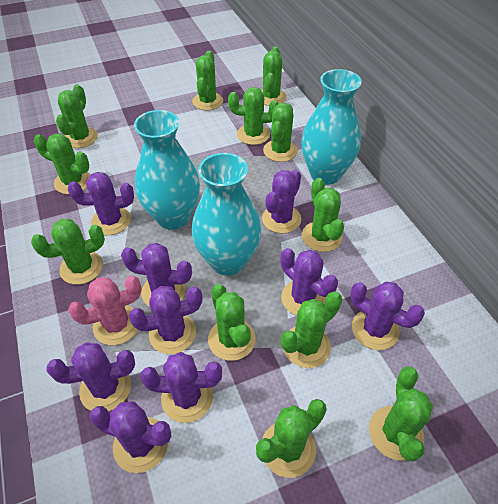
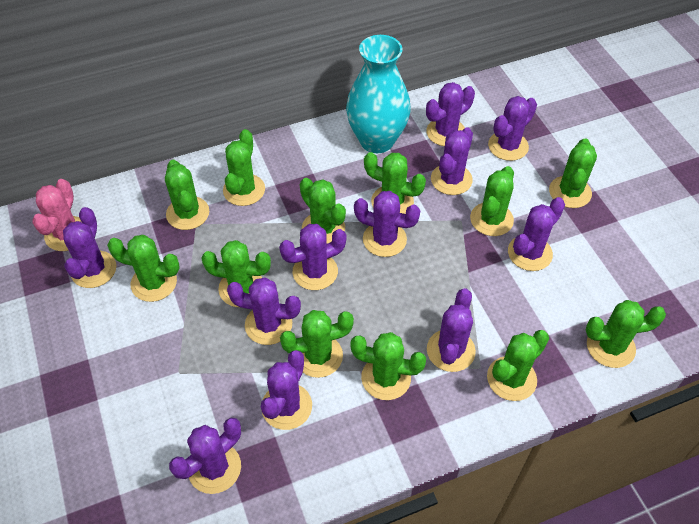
purple cactus: [47,342,135,412] [68,172,134,235] [89,401,172,473] [121,243,192,307] [129,286,202,354] [140,352,222,423] [262,169,301,234] [280,248,338,316] [350,282,425,350] = 9 -> [63,207,116,288] [169,418,241,494] [227,277,301,345] [261,350,312,430] [279,224,346,290] [354,191,420,257] [426,82,475,146] [427,288,476,372] [431,127,473,195] [488,96,537,161] [508,197,565,271] = 11
turquoise vase: [134,110,200,230] [192,153,261,276] [301,69,362,185] = 3 -> [346,35,411,153] = 1

